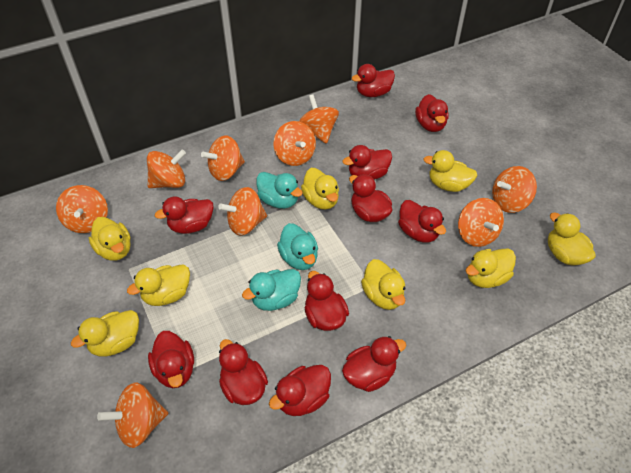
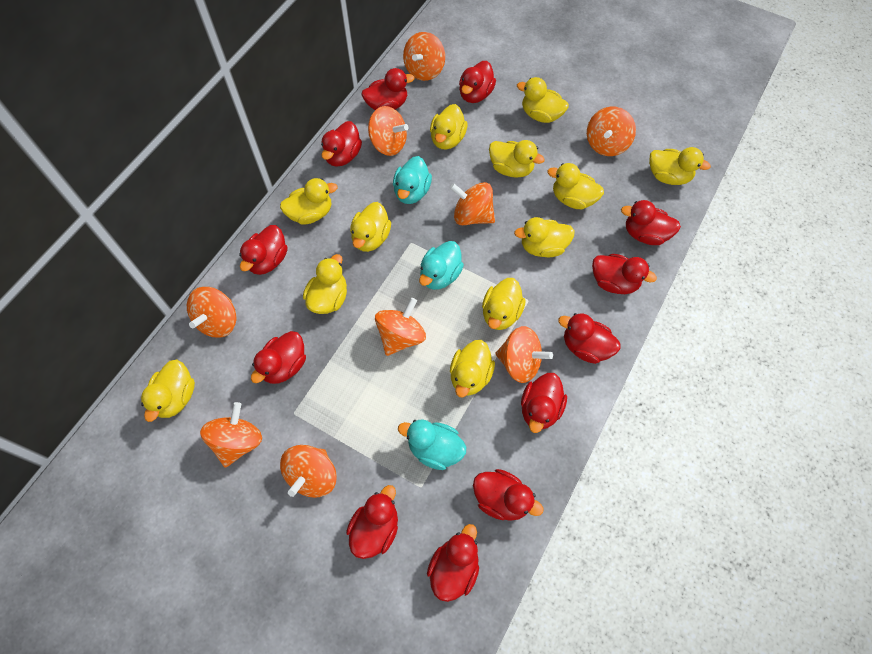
red duck: [148,331,194,388] [155,196,214,234] [219,339,268,405] [269,365,331,416] [304,271,349,331] [342,145,392,180] [342,336,406,392] [349,174,392,222] [352,64,395,97] [398,200,446,242] [415,94,448,132] = 11 -> [239,225,288,275] [251,331,306,384] [321,121,362,167] [346,485,398,559] [362,68,415,110] [427,524,479,602] [459,61,496,103] [473,469,544,521] [521,373,567,433] [558,313,620,364] [592,254,657,294] [621,200,681,245] = 12
yellow duck: [71,310,139,357] [89,217,131,261] [127,265,190,306] [301,168,339,210] [361,259,406,310] [423,150,477,192] [466,248,516,288] [548,212,596,266] = 8 -> [141,360,195,422] [280,178,338,225] [303,254,347,314] [350,202,391,252] [430,104,468,150] [450,340,495,397] [482,278,526,330] [489,140,545,178] [514,217,575,257] [517,77,569,123] [547,163,604,209] [649,147,711,185] = 12

